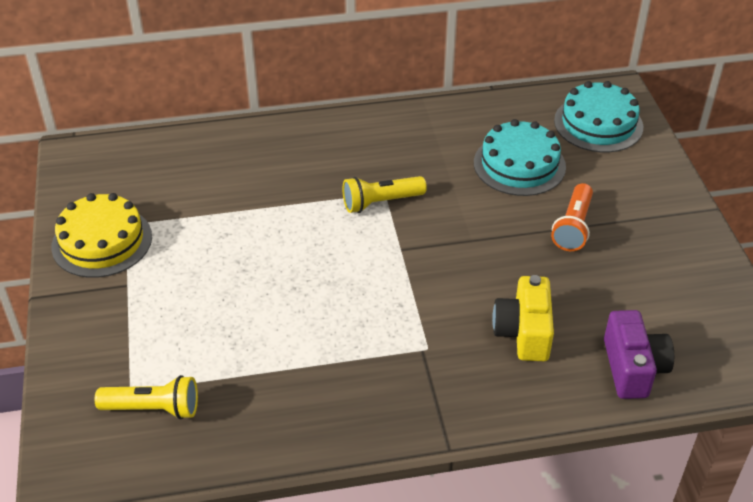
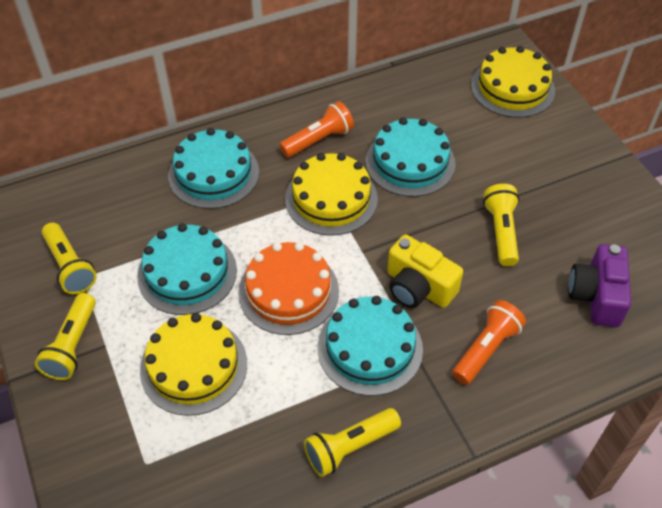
orange cake: none = 0 -> [238,242,339,335] = 1
orange flashlight: [551,183,593,251] = 1 -> [279,101,354,158] [452,300,526,385] = 2
turquoise cake: [474,119,566,196] [554,81,643,153] = 2 -> [137,223,237,315] [168,128,259,209] [318,296,423,396] [366,117,455,197] = 4
yellow cake: [51,193,152,278] = 1 -> [140,313,247,416] [285,153,378,236] [471,46,555,118] = 3
yellow flashlight: [95,375,198,419] [342,176,427,213] = 2 -> [35,293,96,380] [42,223,97,294] [304,408,401,477] [483,184,520,266] = 4

